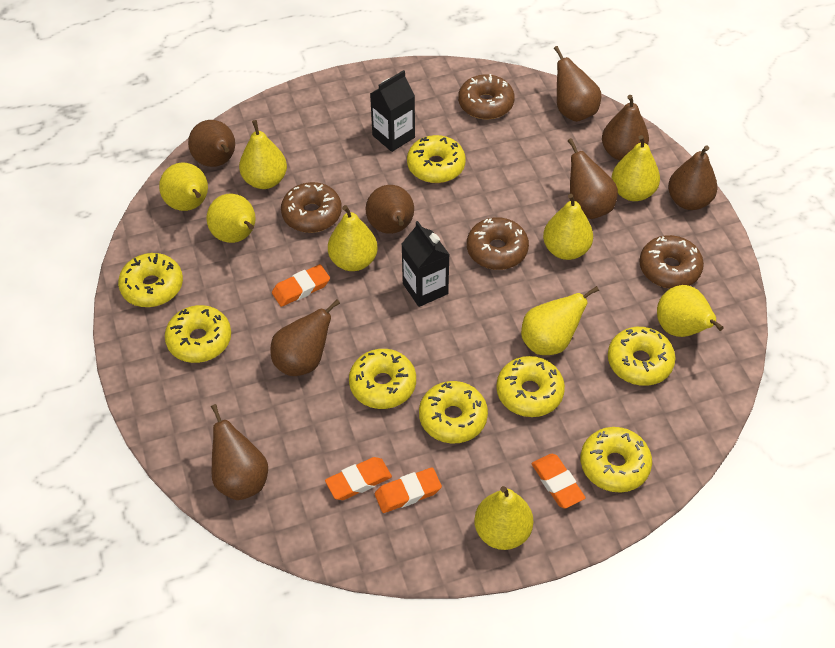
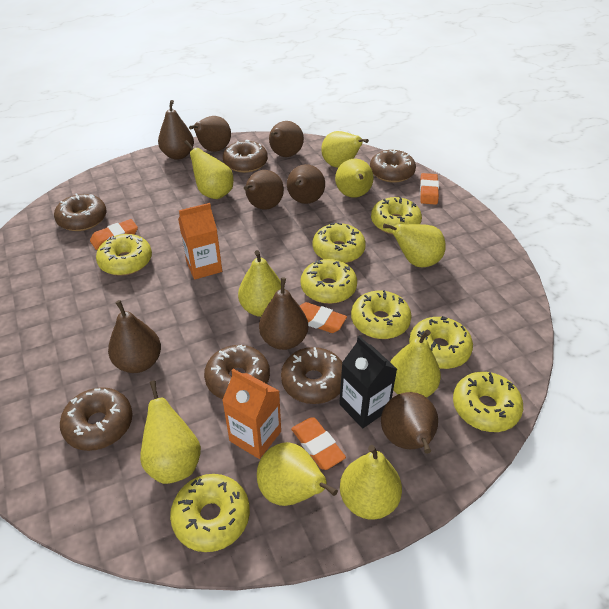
black carton: [370,70,415,152] [402,221,450,307] = 2 -> [339,336,397,428] = 1
brown donut: [281,182,342,233] [458,74,515,119] [467,217,529,270] [639,235,704,289] = 4 -> [54,193,107,231] [60,387,133,451] [204,345,270,399] [223,140,268,173] [281,347,342,404] [370,149,416,183] = 6
orange carton: none = 0 -> [178,203,222,280] [222,369,281,459] = 2

